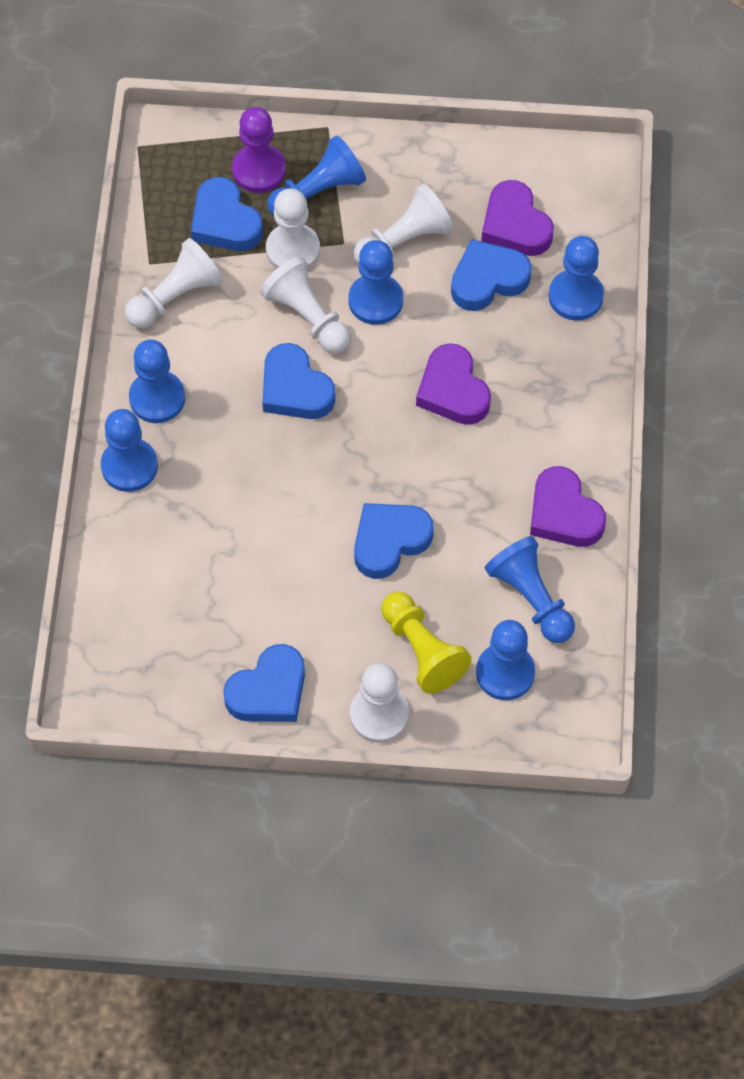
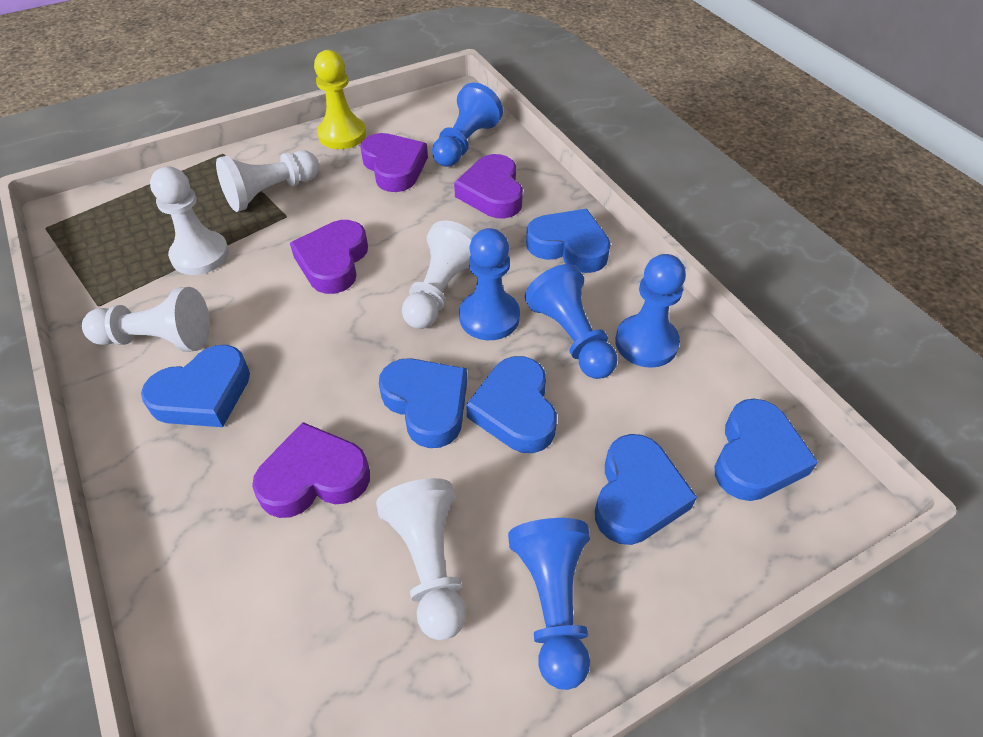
blue heart: [191,177,263,251] [223,644,305,722] [262,343,335,419] [354,503,434,579] [451,239,532,311] = 5 -> [141,345,250,427] [379,358,467,448] [466,356,557,453] [526,209,611,273] [595,434,697,545] [715,399,818,501] = 6
blue pawn: [101,409,158,492] [129,340,185,423] [267,136,366,217] [348,240,403,325] [476,620,535,700] [485,536,575,643] [549,236,604,320] = 7 -> [432,83,503,167] [459,228,520,340] [508,518,590,690] [525,264,618,379] [615,254,686,368] = 5
purple heart: [416,343,491,425] [481,180,554,256] [530,466,606,547] = 3 -> [252,422,370,518] [290,220,368,294] [360,133,428,192] [454,154,523,218] = 4
purple pawn: [232,107,286,193] = 1 -> none = 0

